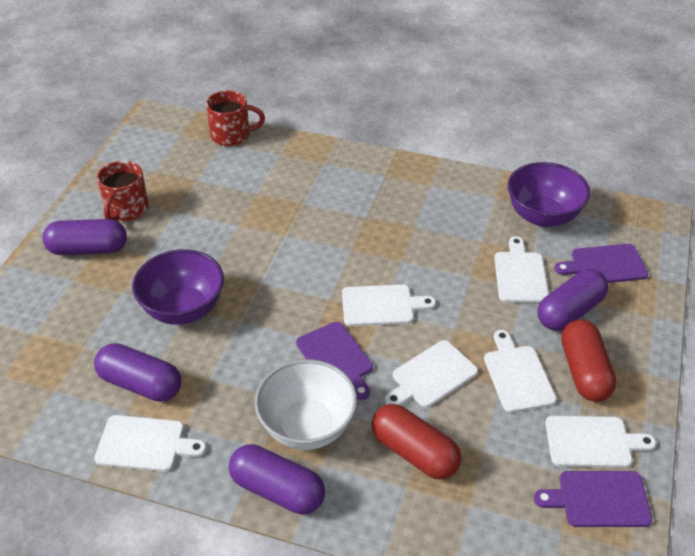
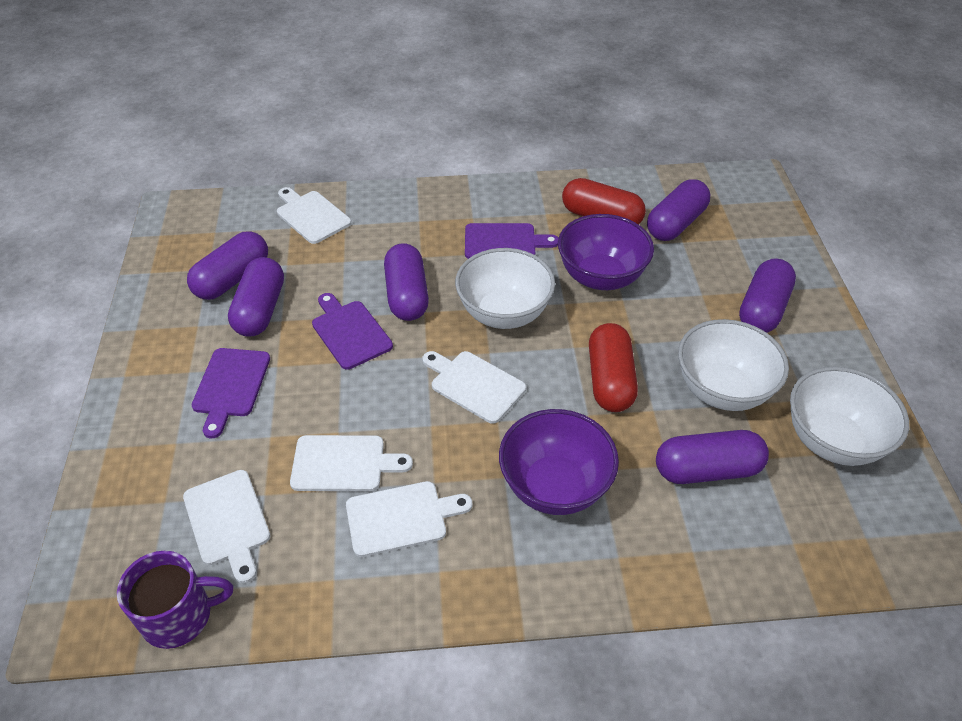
purple capsule: [42,219,127,255] [94,343,182,402] [229,444,325,514] [538,269,608,331] = 4 -> [187,231,268,300] [228,257,284,337] [384,243,429,321] [647,179,710,241] [656,430,769,484] [739,258,796,333] = 6
purple mug: none = 0 -> [117,551,233,649] = 1
red mug: [97,161,149,221] [206,91,265,146] = 2 -> none = 0
white bowl: [255,359,357,450] = 1 -> [455,248,555,329] [678,319,789,411] [790,367,909,466] = 3
white cutting board: [94,415,207,472] [342,284,436,326] [385,340,478,408] [484,330,557,413] [494,236,549,303] [545,416,656,468] = 6 -> [183,470,270,583] [277,187,351,244] [290,435,413,491] [346,481,472,557] [422,351,526,424] = 5

